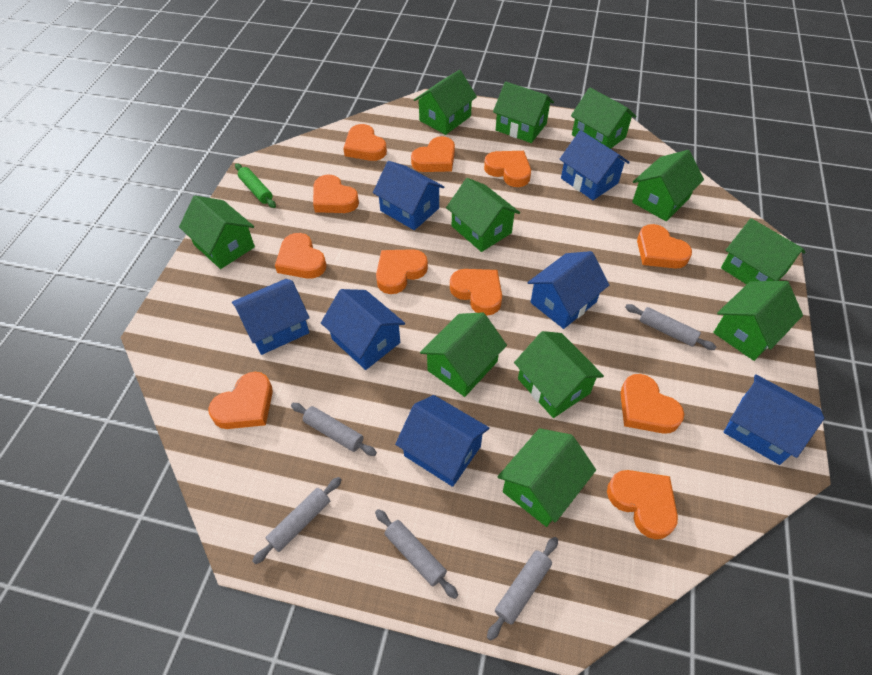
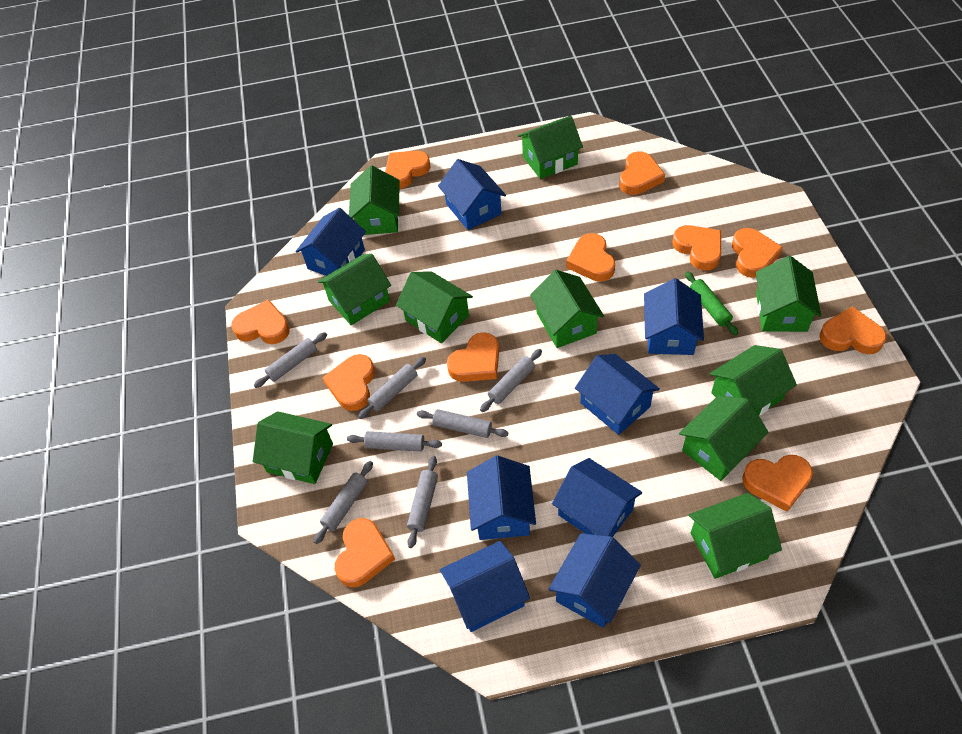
blue house: [232,279,310,355] [321,289,405,370] [373,161,444,230] [395,395,489,487] [527,251,609,329] [559,130,630,200] [724,374,824,465] = 7 -> [295,208,366,276] [438,159,506,230] [440,541,530,632] [467,456,536,540] [549,533,641,628] [552,458,642,537] [575,354,660,435] [644,278,704,355] = 8
green house: [179,196,255,269] [414,70,477,135] [420,312,507,397] [446,178,520,252] [493,81,554,143] [498,428,596,527] [514,331,604,418] [571,88,637,149] [632,150,704,221] [713,281,803,361] [721,218,805,284] = 11 -> [253,411,333,484] [318,254,391,325] [349,166,400,235] [396,271,473,343] [518,116,583,179] [530,270,604,348] [679,395,769,481] [689,493,782,579] [709,345,797,415] [756,256,821,332] = 10
grey rolling pin: [252,477,342,564] [291,403,377,456] [375,509,458,599] [487,537,558,641] [625,304,716,350] = 5 -> [254,332,327,388] [314,461,373,544] [347,431,442,452] [358,357,426,419] [407,456,438,548] [417,409,508,438] [480,349,542,412] = 7

